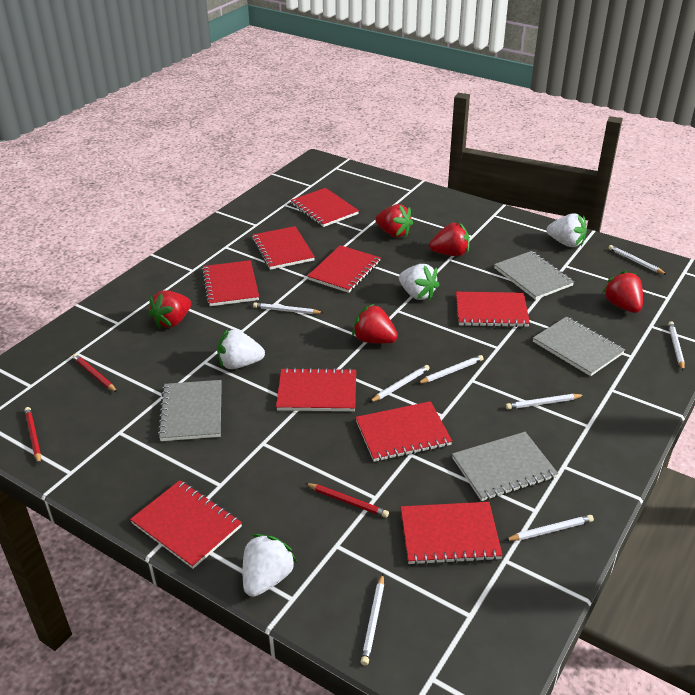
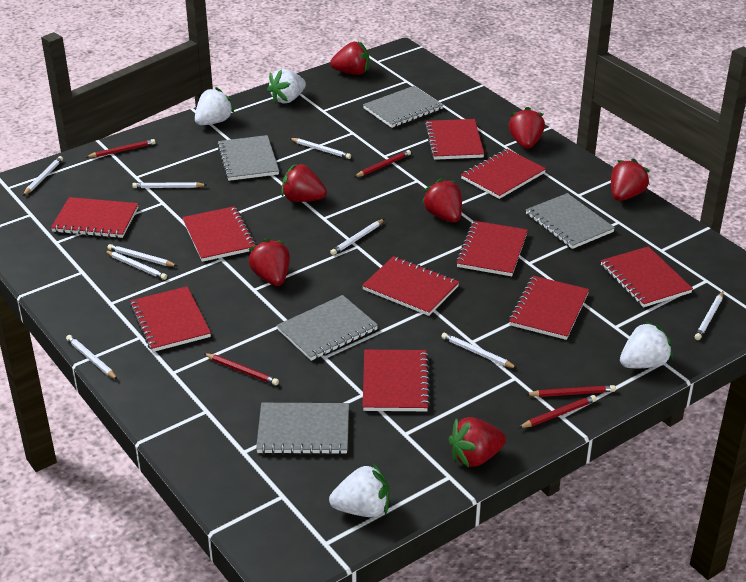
grey notebook: [158,380,222,441] [452,432,558,501] [494,251,574,300] [533,316,625,376] = 4 -> [217,135,279,181] [256,403,349,454] [276,295,378,361] [363,86,443,128] [526,193,615,249] = 5
red notebook: [130,480,242,569] [202,260,259,306] [252,226,315,270] [276,368,356,411] [290,188,359,227] [307,245,381,293] [355,401,452,462] [401,502,503,565] [456,292,530,327] = 9 -> [51,197,139,238] [130,286,211,352] [182,206,256,262] [362,256,459,316] [363,350,430,411] [425,119,484,160] [456,221,528,276] [461,149,546,199] [509,276,589,340] [601,246,693,307] = 10
red pencil: [24,407,41,464] [72,354,117,392] [305,483,389,518] = 3 -> [86,139,156,158] [203,353,279,385] [354,150,411,177] [518,395,597,428] [525,385,616,397] = 5
red strawberry: [149,290,191,329] [352,304,398,344] [375,204,413,237] [429,222,470,256] [602,270,643,313] = 5 -> [248,238,290,286] [281,163,327,202] [330,41,369,75] [421,178,462,223] [449,417,506,468] [509,107,545,149] [611,158,650,201] = 7
white pencil: [253,302,323,314] [361,574,384,666] [370,365,430,402] [417,355,484,384] [505,515,594,541] [506,394,584,409] [609,245,667,275] [668,321,685,371] = 8 -> [23,156,63,196] [66,335,118,380] [105,250,167,280] [107,244,177,266] [132,182,207,188] [289,138,351,159] [330,219,385,255] [441,333,518,369] [695,292,724,340] = 9

